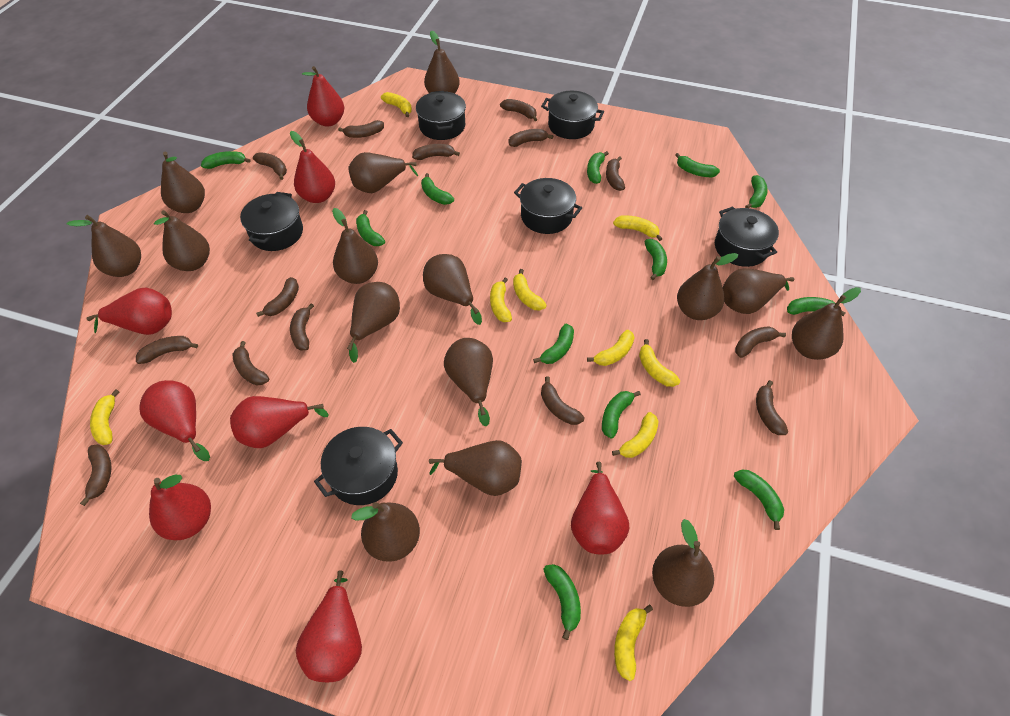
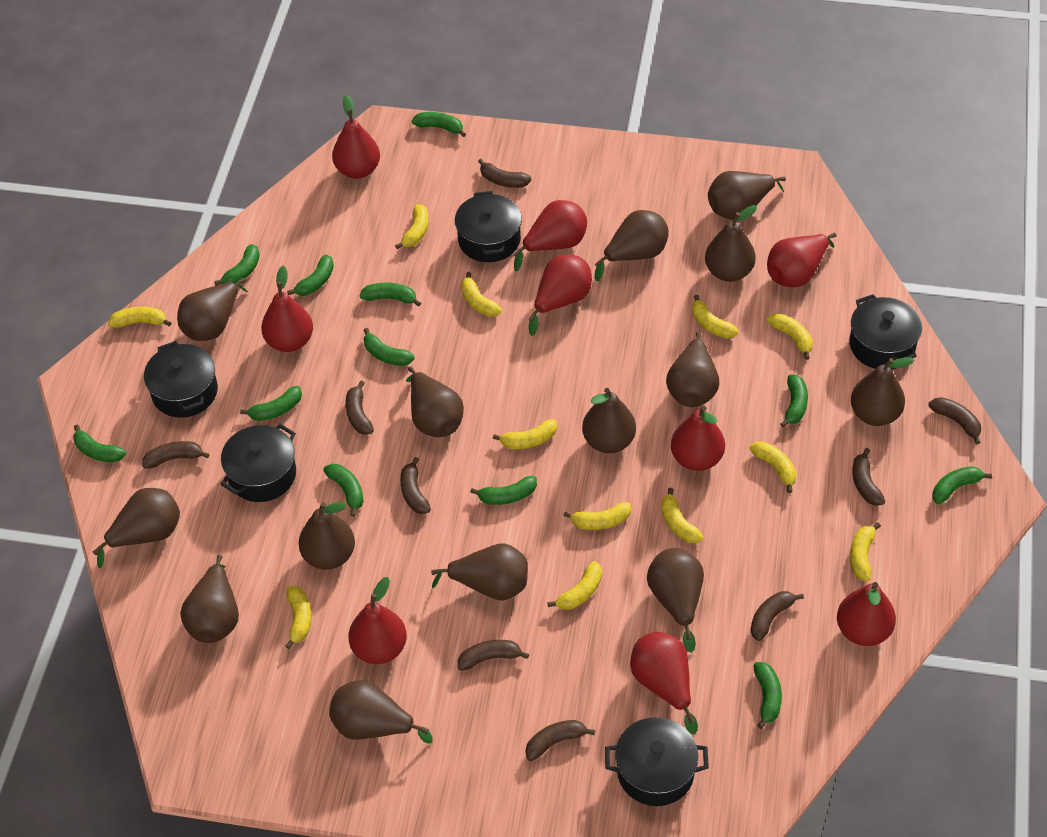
black pot: [240,192,303,251] [314,427,403,505] [416,91,466,140] [514,178,582,234] [541,91,604,139] [715,206,779,267] = 6 -> [144,341,218,418] [220,424,296,502] [455,191,522,262] [605,717,709,806] [849,294,922,369] = 5
brown banana: [80,444,111,506] [136,336,198,364] [232,341,269,386] [253,152,287,180] [256,277,299,317] [290,303,314,351] [338,120,384,138] [412,144,460,160] [500,99,537,121] [509,129,553,147] [541,376,585,425] [606,156,625,191] [735,326,786,358] [756,380,788,435] = 14 -> [142,441,209,469] [345,381,374,435] [400,457,431,514] [458,640,529,671] [478,159,532,188] [525,720,595,761] [750,591,804,641] [852,448,885,506] [928,397,981,444] = 9
brown pear: [67,215,141,277] [154,210,210,271] [161,152,205,213] [332,208,378,284] [347,282,400,363] [349,152,418,193] [351,502,420,562] [423,254,482,325] [424,30,460,93] [429,440,522,496] [444,338,493,426] [652,519,714,607] [677,253,738,320] [723,268,794,314] [792,287,861,360] = 15 -> [93,488,180,568] [177,278,248,341] [180,555,239,643] [299,502,355,570] [329,680,433,744] [406,366,464,437] [431,544,528,601] [582,388,636,453] [594,210,669,281] [647,548,704,652] [666,332,719,407] [705,205,757,282] [708,171,786,220] [851,357,914,426] = 14
red pear: [87,288,172,335] [139,380,210,461] [149,475,211,540] [230,396,329,448] [290,131,335,203] [296,570,362,682] [302,66,344,127] [571,462,629,554] = 8 -> [261,266,313,352] [332,95,380,179] [348,577,407,664] [513,200,587,271] [528,254,592,336] [630,632,698,734] [671,406,725,471] [767,233,836,287] [837,582,896,646] = 9
yellow banana: [90,389,120,445] [381,92,412,117] [490,277,512,322] [513,269,547,310] [587,330,635,366] [612,412,659,458] [613,215,662,241] [614,605,653,681] [639,339,680,387] = 9 -> [108,307,171,328] [285,586,311,649] [395,204,429,249] [461,272,502,317] [493,419,557,449] [547,561,602,610] [563,502,631,530] [661,488,704,543] [692,295,739,339] [749,442,797,493] [767,313,813,360] [850,522,881,581] = 12

